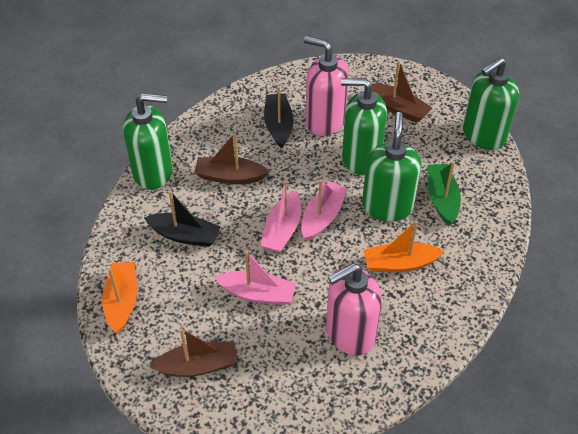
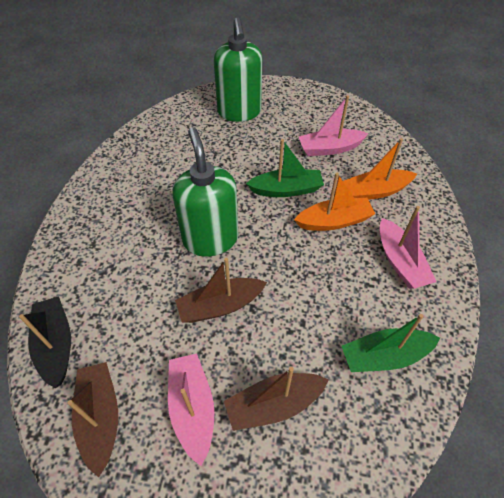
black boat: [144,191,221,247] [264,86,293,149] = 2 -> [19,296,71,388] = 1
green boat: [427,161,461,226] = 1 -> [246,139,324,197] [342,314,440,372] = 2
green soap dispenser: [123,93,173,190] [341,78,387,175] [362,112,421,221] [463,57,519,150] = 4 -> [172,127,238,257] [214,17,262,122] = 2
pink soap dispenser: [304,36,349,136] [326,263,382,356] = 2 -> none = 0

